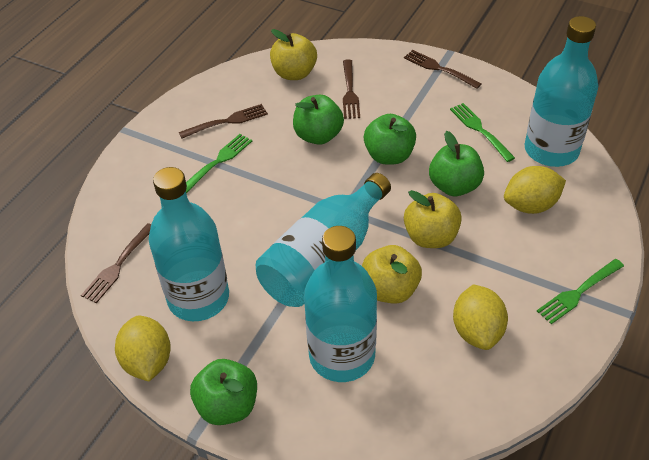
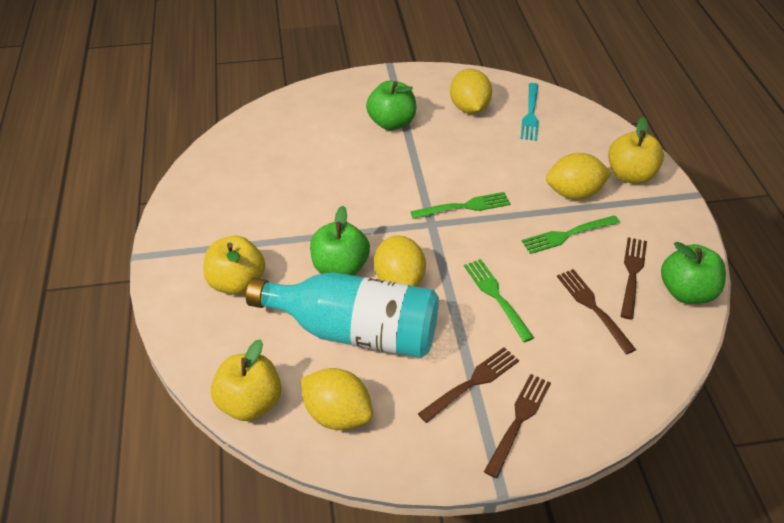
green apple: [190,359,257,425] [293,95,344,145] [364,114,416,165] [429,131,484,196] = 4 -> [310,206,370,276] [366,81,416,131] [661,242,726,304] = 3
turquoise bottle: [149,167,229,321] [256,173,391,307] [304,226,377,382] [525,16,598,167] = 4 -> [246,272,439,358] = 1
turquoise fork: none = 0 -> [520,83,539,141] = 1
yellow lemon: [115,316,171,381] [453,284,508,350] [504,166,566,214] = 3 -> [301,368,373,430] [374,235,426,287] [450,69,492,114] [546,153,612,200] = 4

